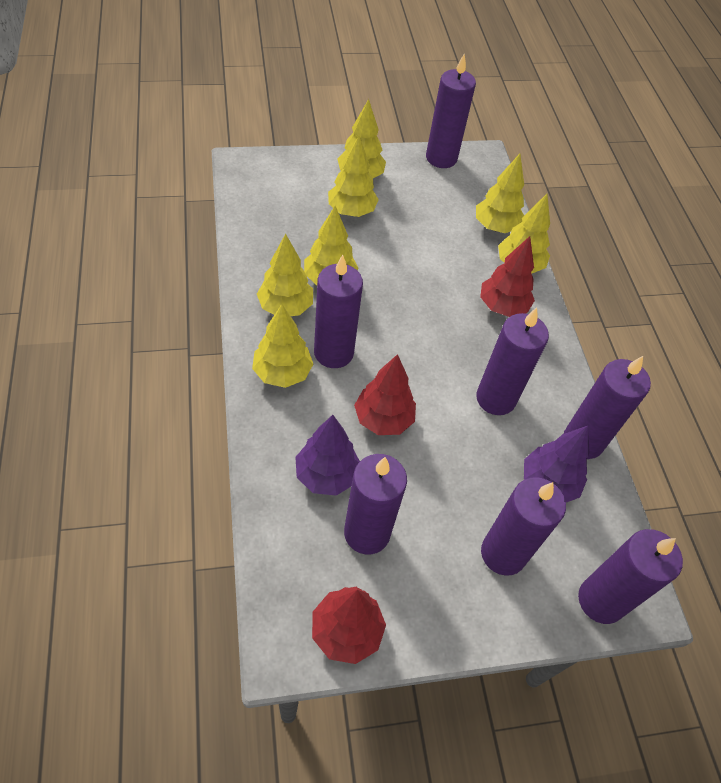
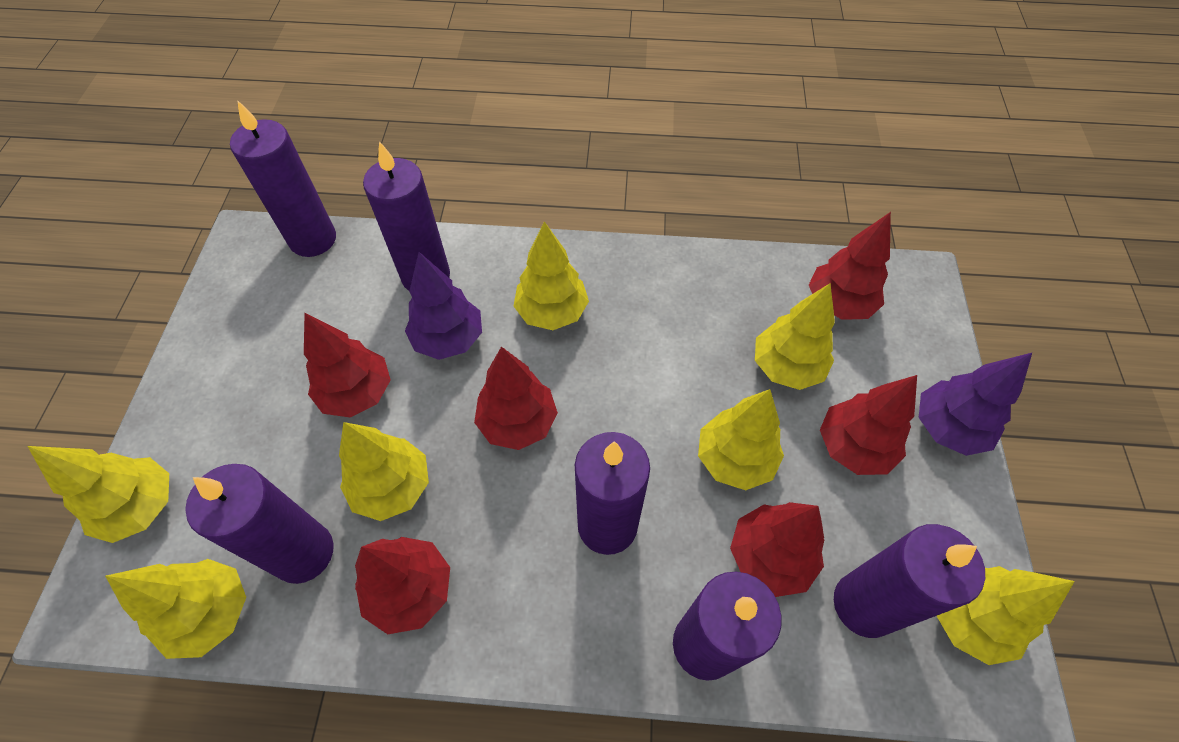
purple candle: [314,255,363,368] [344,454,407,555] [426,54,476,168] [476,307,549,415] [481,477,566,576] [564,356,651,459] [578,529,683,624] = 7 -> [185,464,333,584] [230,100,336,257] [363,141,450,291] [575,432,650,555] [673,572,782,681] [834,524,985,638] = 6
red tree: [312,587,386,664] [354,354,416,435] [480,236,535,317] = 3 -> [304,313,390,417] [355,537,450,634] [474,346,558,450] [730,502,824,597] [809,212,891,320] [820,375,917,475] = 6

